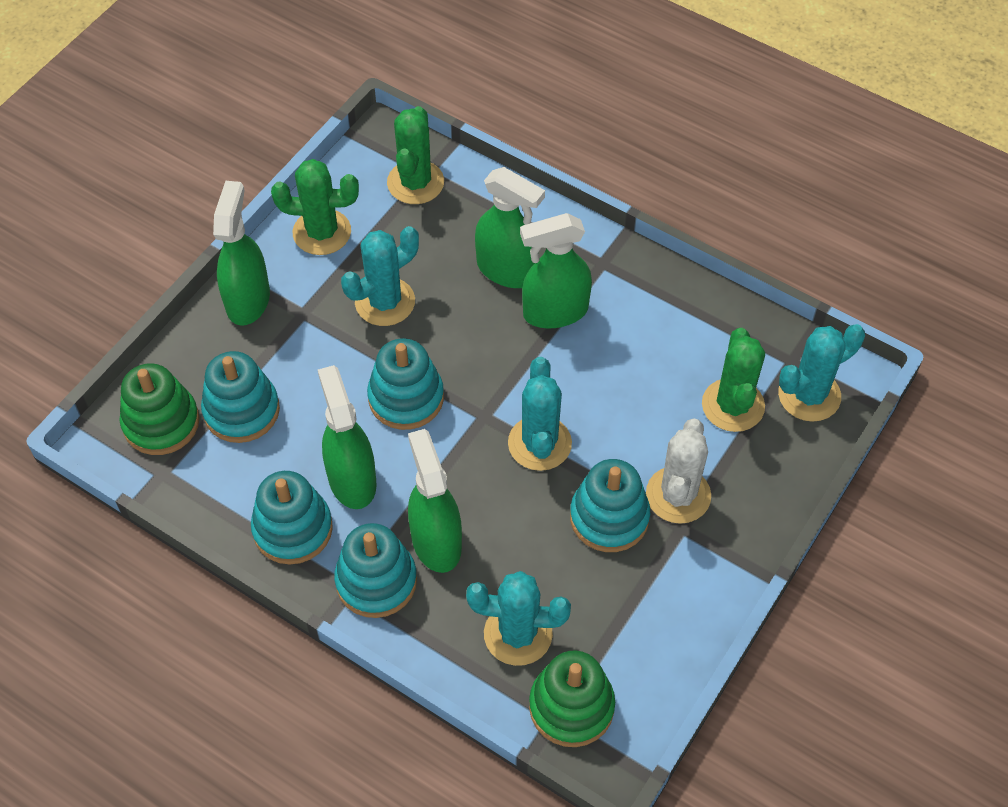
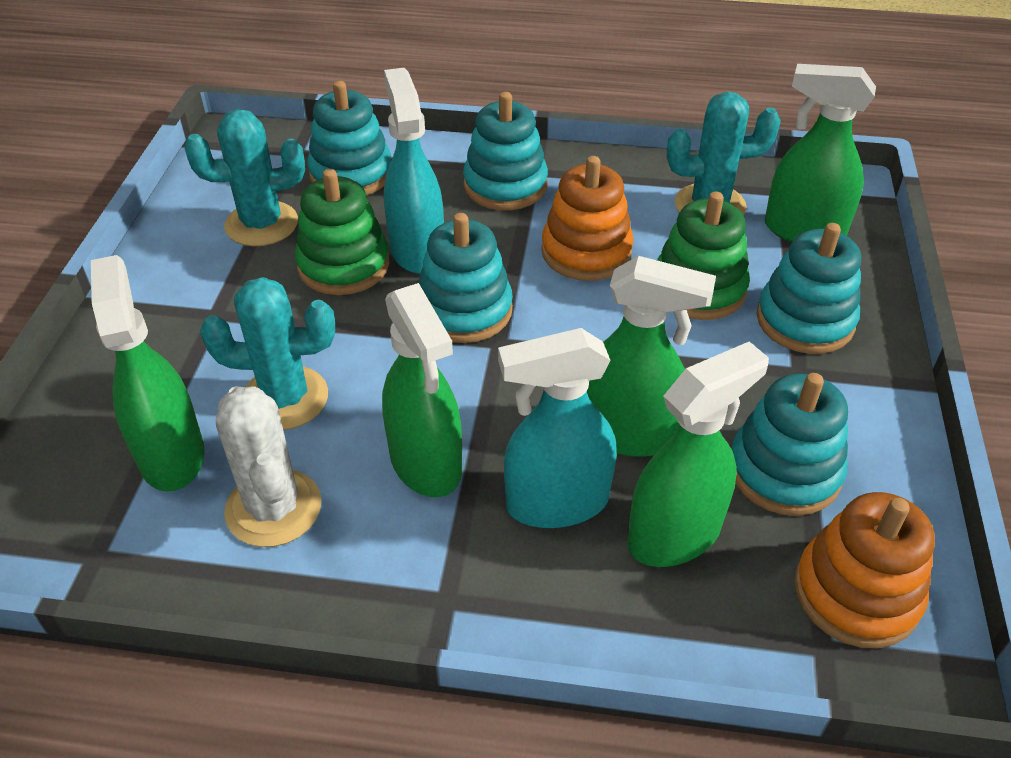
green cactus: [271,159,359,255] [387,106,444,204] [702,328,765,432] = 3 -> none = 0
orange stacking toy: none = 0 -> [541,156,633,281] [794,492,935,648] = 2
turquoise cactus: [341,226,419,326] [466,571,571,666] [508,357,572,471] [778,324,865,422] = 4 -> [185,109,305,246] [200,277,335,430] [667,92,781,215] = 3
turquoise spray bottle: none = 0 -> [384,68,444,274] [498,328,617,528] = 2

